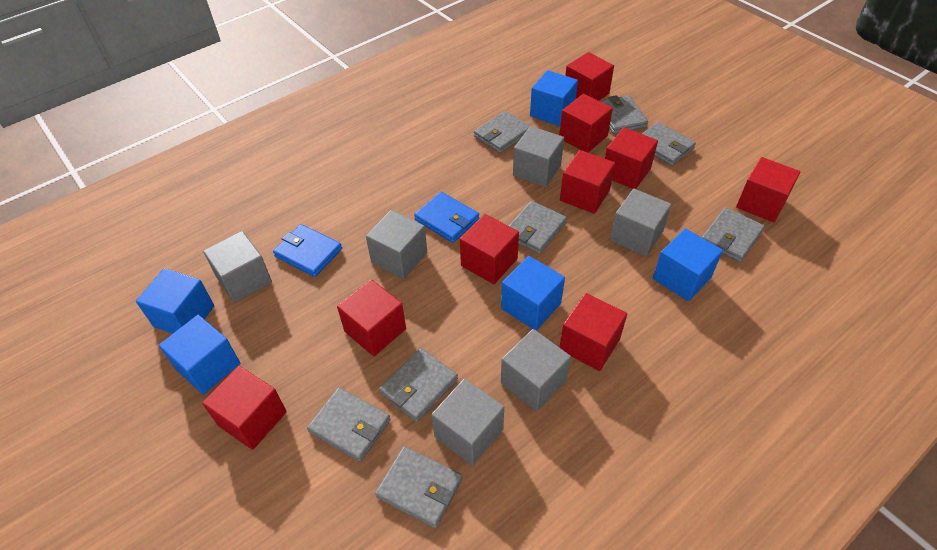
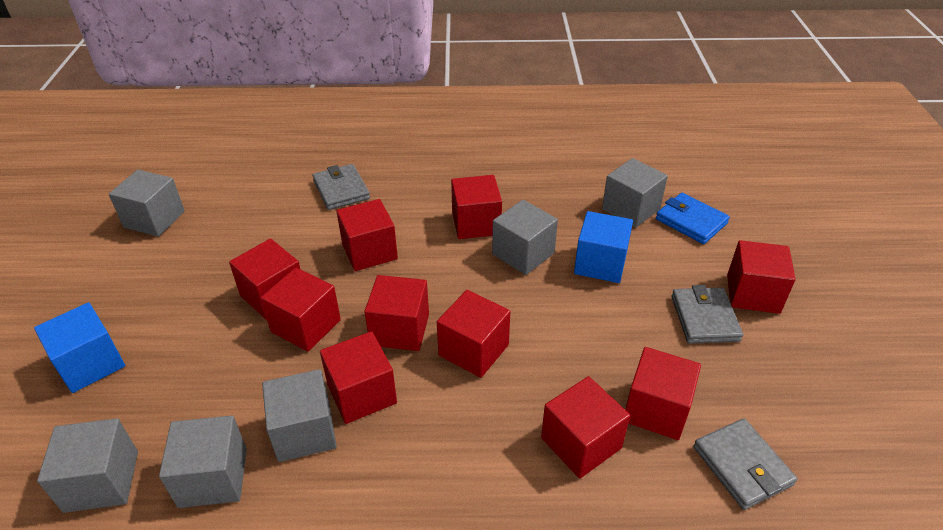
blue cube: [136,268,214,334] [159,315,240,395] [501,256,565,331] [530,70,578,126] [653,228,723,301] = 5 -> [34,302,125,393] [574,211,633,283] = 2
blue wallet: [273,224,342,277] [414,192,479,243] = 2 -> [656,193,730,244] = 1
grey wallet: [307,388,391,462] [375,446,462,528] [379,348,458,422] [474,111,530,153] [509,201,567,254] [600,95,648,134] [642,122,696,166] [702,207,765,262] = 8 -> [312,164,370,210] [672,285,743,344] [694,418,797,510] = 3
red cube: [202,366,287,450] [337,279,406,356] [460,214,519,284] [559,94,613,153] [559,293,627,371] [560,150,615,214] [565,52,614,101] [605,127,658,189] [736,157,801,222] = 9 -> [229,238,300,320] [261,267,341,352] [320,331,397,424] [336,199,398,271] [364,275,429,351] [437,290,511,378] [451,175,502,239] [541,376,630,479] [625,347,701,440] [727,240,796,314] = 10

